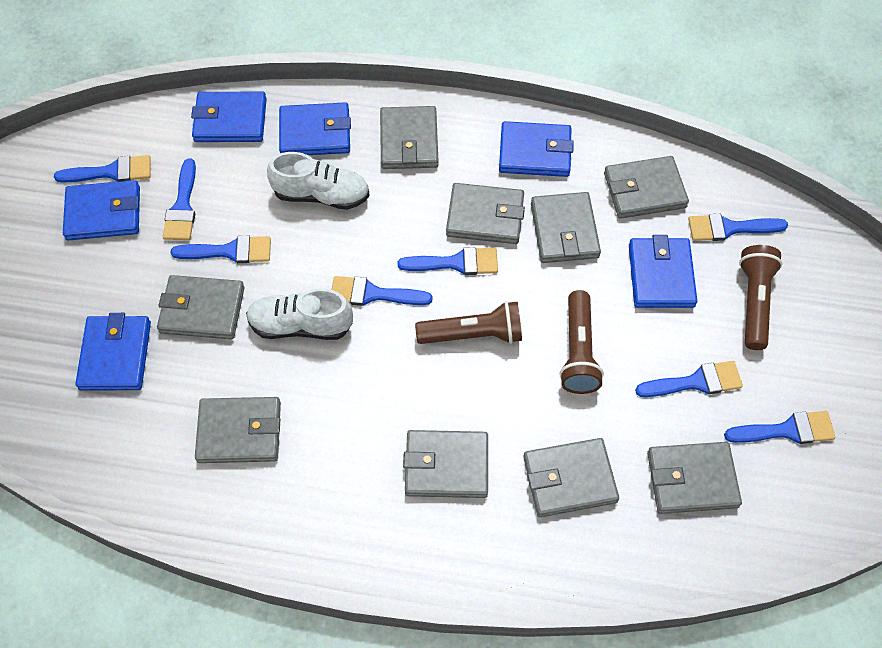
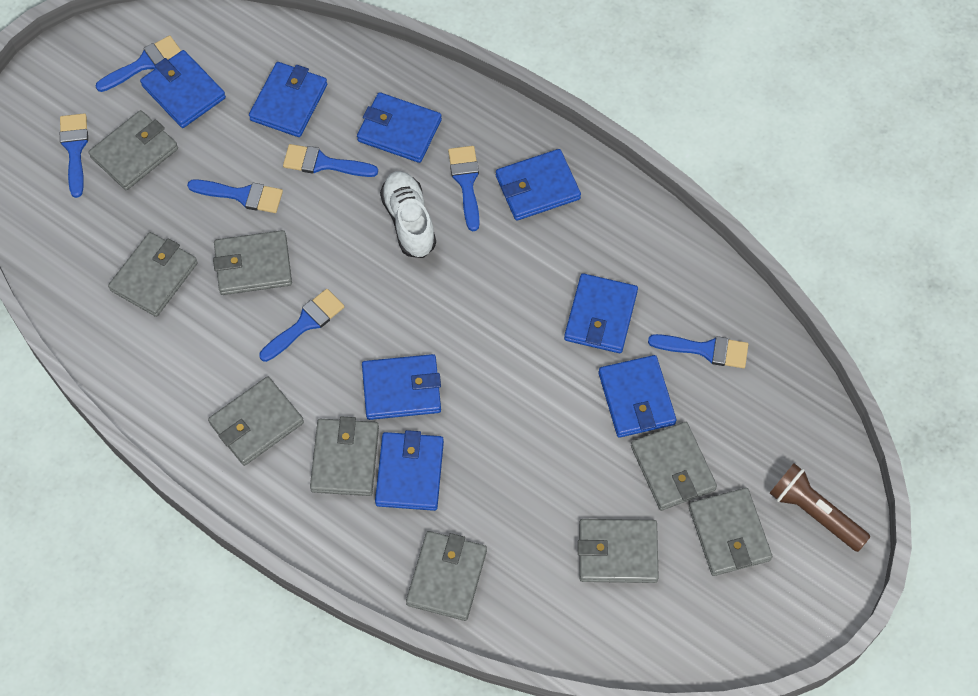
blue brush: [54,155,151,183] [163,158,196,240] [171,236,271,263] [332,276,433,306] [397,247,498,275] [635,361,743,397] [688,214,788,241] [724,411,835,444] = 8 -> [60,113,88,198] [96,35,181,92] [187,179,283,213] [259,289,344,362] [283,144,378,177] [448,146,480,231] [648,334,748,368] = 7
blue wallet: [63,180,140,240] [75,313,151,391] [191,92,267,142] [279,102,351,155] [499,121,574,177] [629,235,697,308] = 6 -> [140,50,226,128] [249,62,327,137] [357,92,442,163] [362,354,441,420] [375,430,444,511] [496,149,581,221] [564,273,638,353] [598,355,676,438] = 8
brown flashlight: [415,301,522,344] [559,290,604,394] [739,245,783,350] = 3 -> [770,463,870,552] = 1
white shoe: [246,288,353,340] [267,152,370,210] = 2 -> [380,171,436,258] = 1

